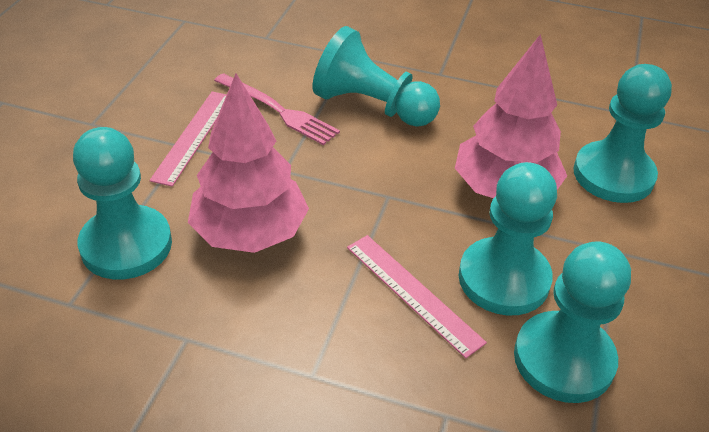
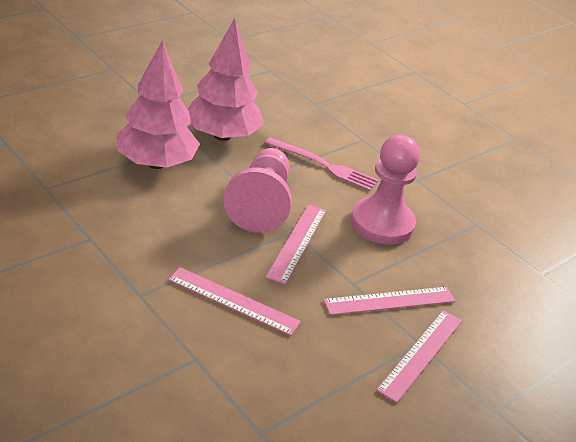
pink pawn: none = 0 -> [223,148,292,233] [351,135,420,245] = 2
pink ruler: [149,91,227,187] [347,235,487,358] = 2 -> [168,267,301,336] [265,204,326,285] [323,287,455,315] [376,310,462,403] = 4
turquoise pawn: [73,127,172,279] [312,26,440,127] [459,162,557,315] [514,241,631,403] [573,64,672,203] = 5 -> none = 0

